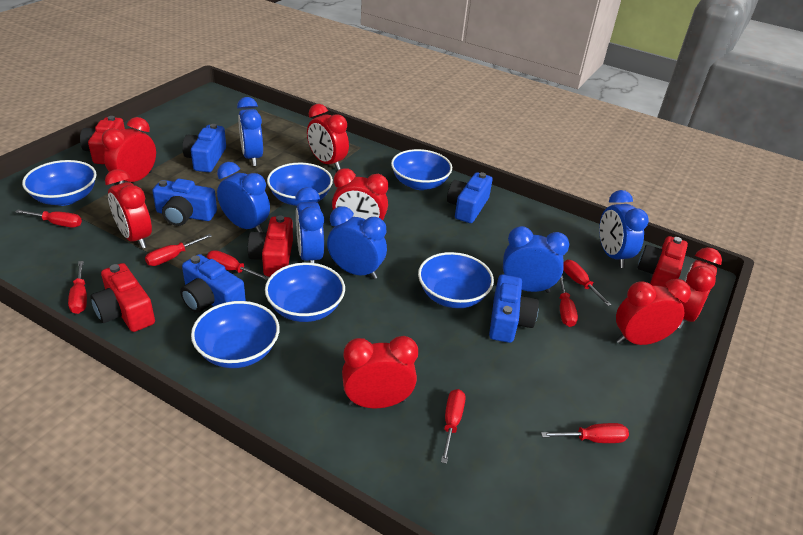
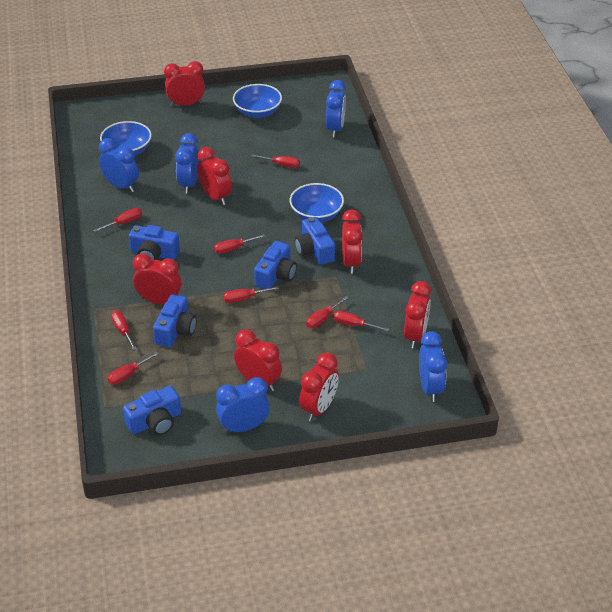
blue bowl: [22,160,97,206] [191,301,280,368] [265,262,345,322] [267,163,333,206] [391,149,452,190] [418,252,494,308] = 6 -> [100,121,152,155] [233,84,282,118] [289,183,344,222] = 3
blue clock: [217,162,270,232] [237,97,263,166] [295,187,324,263] [327,206,387,279] [503,226,569,293] [599,190,649,268] = 6 -> [99,138,139,193] [175,133,199,193] [216,377,270,433] [326,80,346,137] [419,331,447,402] = 5
red camera: [80,116,125,164] [90,263,155,332] [248,215,293,277] [637,236,688,288] = 4 -> none = 0

